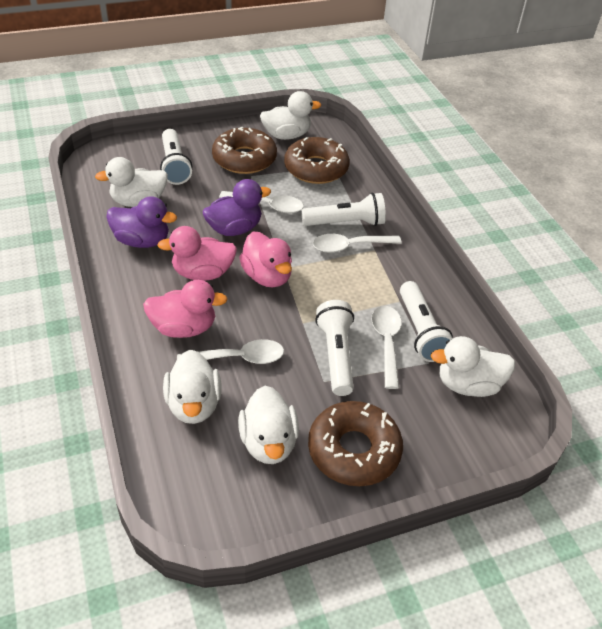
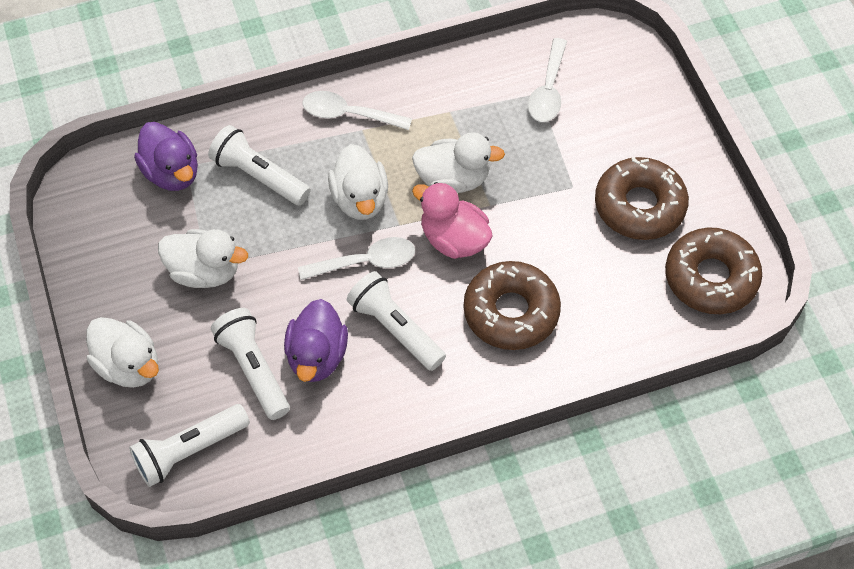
pink duck: [143,280,228,338] [158,226,237,281] [239,231,292,288] = 3 -> [412,182,493,259] = 1
white duck: [95,157,168,207] [163,349,222,424] [238,386,299,464] [260,91,321,140] [431,336,515,397] = 5 -> [86,317,159,388] [158,229,248,288] [328,144,388,220] [412,132,505,193] = 4
white spoon: [177,339,284,364] [219,191,304,213] [313,234,402,253] [372,306,402,389] = 4 -> [298,237,415,280] [302,91,412,130] [528,38,567,122] = 3

